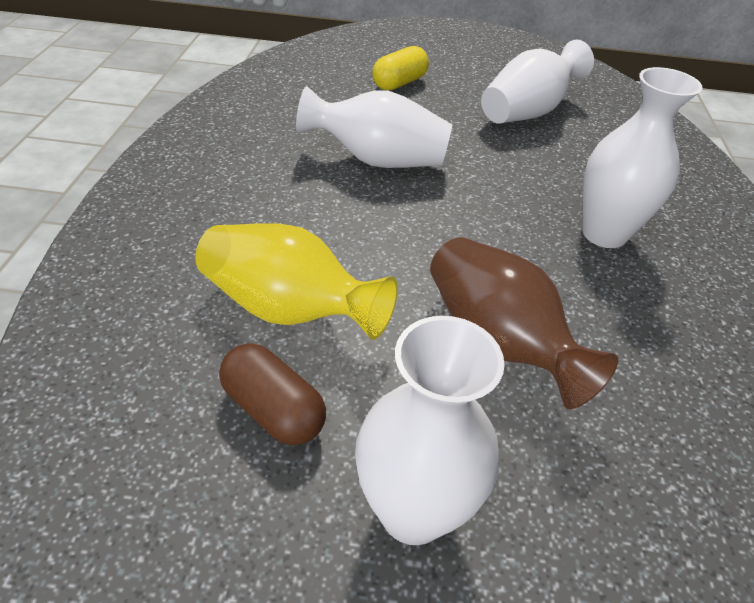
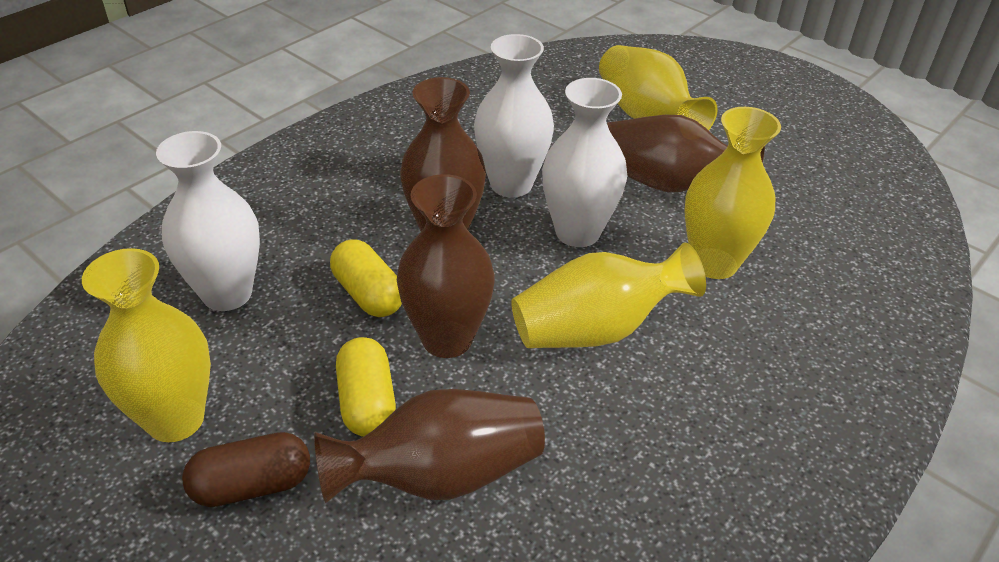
brown vase: [430,237,618,409] = 1 -> [314,389,545,503] [397,174,495,358] [400,77,486,231] [607,115,765,192] = 4
white vase: [296,86,452,168] [355,316,505,545] [481,39,594,124] [582,67,703,248] = 4 -> [156,131,260,311] [474,34,554,198] [542,78,627,247] = 3
yellow capsule: [372,46,429,91] = 1 -> [330,239,402,317] [336,337,396,437] = 2
yellow vase: [195,223,398,340] = 1 -> [82,248,211,442] [511,243,706,348] [599,45,718,130] [684,107,781,279] = 4

